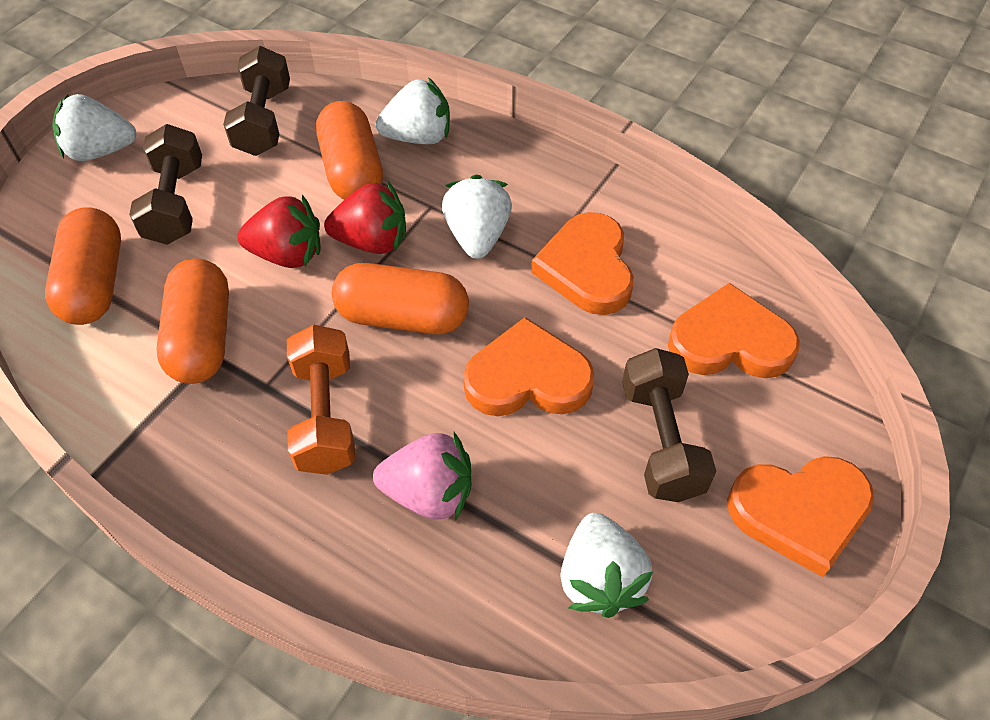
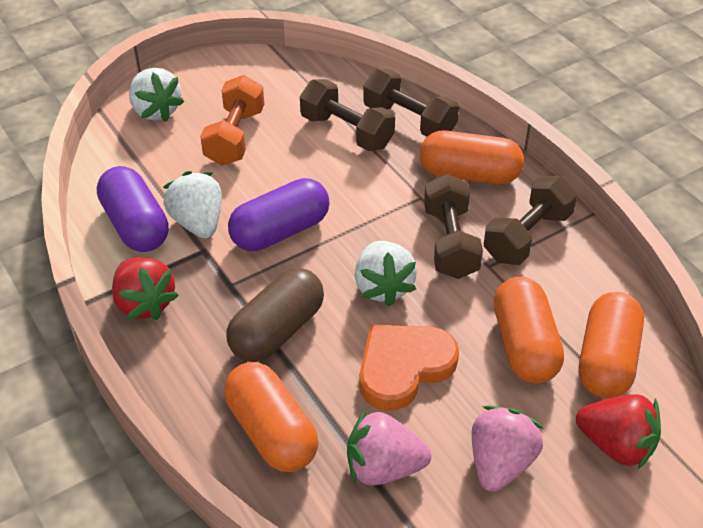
brown capsule: none = 0 -> [226,268,324,362] = 1
brown dumbbell: [129,124,202,245] [223,46,290,156] [622,348,716,502] = 3 -> [300,79,395,151] [363,69,459,137] [424,174,483,279] [484,176,577,265] = 4
orange heart: [463,317,594,416] [531,212,634,315] [668,283,800,378] [727,456,874,577] = 4 -> [360,324,459,411] = 1
pink strawberry: [373,432,471,521] = 1 -> [347,410,432,486] [472,405,543,492] = 2
purple capsule: none = 0 -> [97,166,169,252] [228,178,330,251] = 2
white strawberry: [52,94,137,161] [376,77,450,144] [442,174,512,259] [560,513,653,618] = 4 -> [129,68,184,122] [163,171,222,238] [355,241,417,307] = 3

